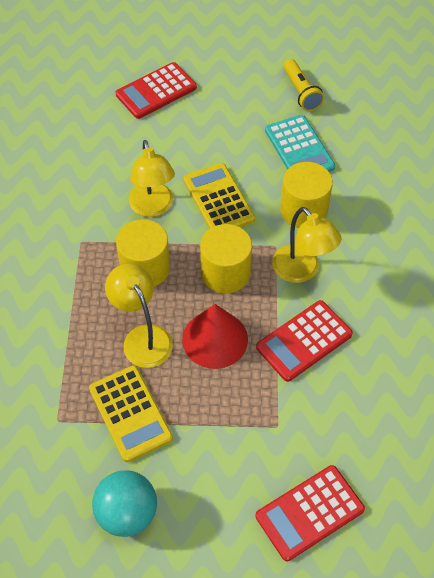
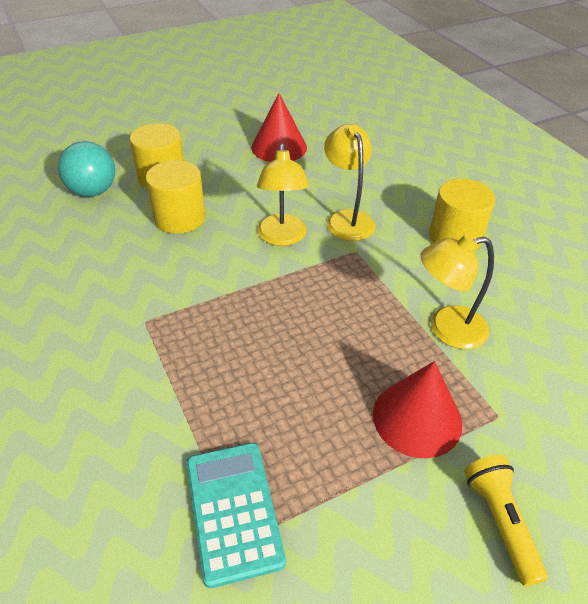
red calculator: [116,62,197,119] [256,300,353,382] [256,465,365,561] = 3 -> none = 0
red cone: [182,304,248,369] = 1 -> [251,93,307,162] [373,361,462,458] = 2
yellow calculator: [89,365,173,462] [183,163,255,229] = 2 -> none = 0

